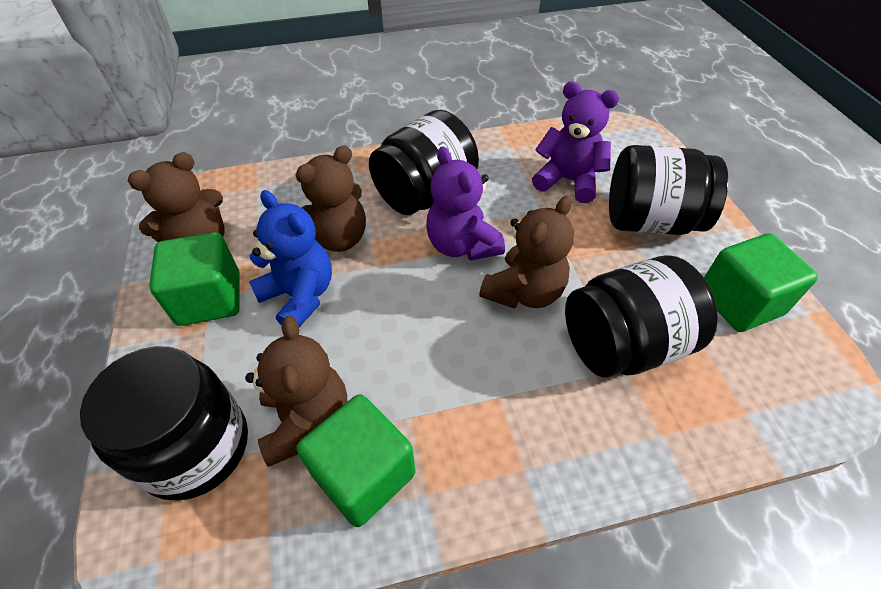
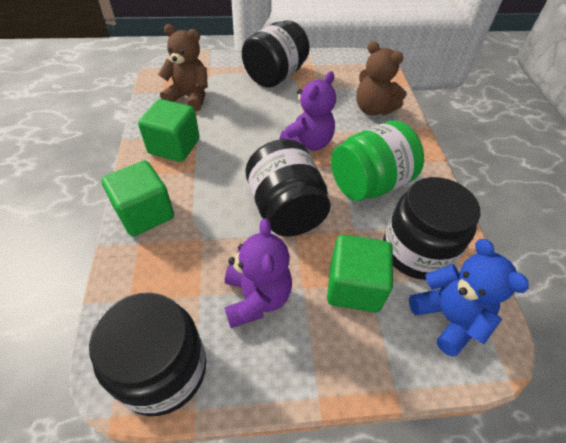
brown teddy bear: [128,152,225,242] [245,316,347,467] [295,145,366,252] [479,195,574,309] = 4 -> [158,24,208,111] [356,41,407,116] = 2
green jar: none = 0 -> [331,120,424,201] = 1

